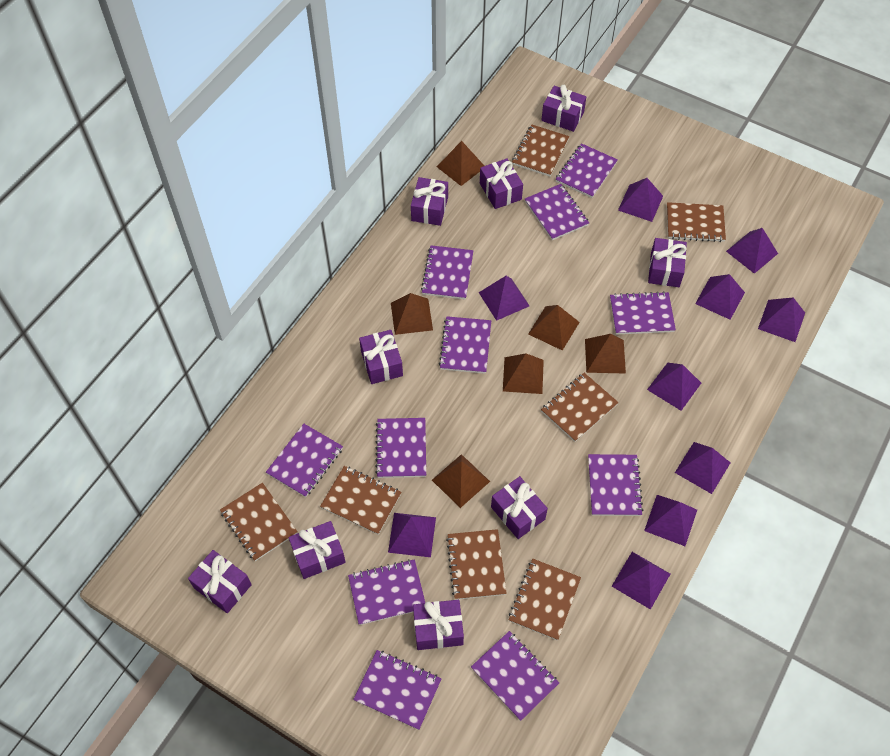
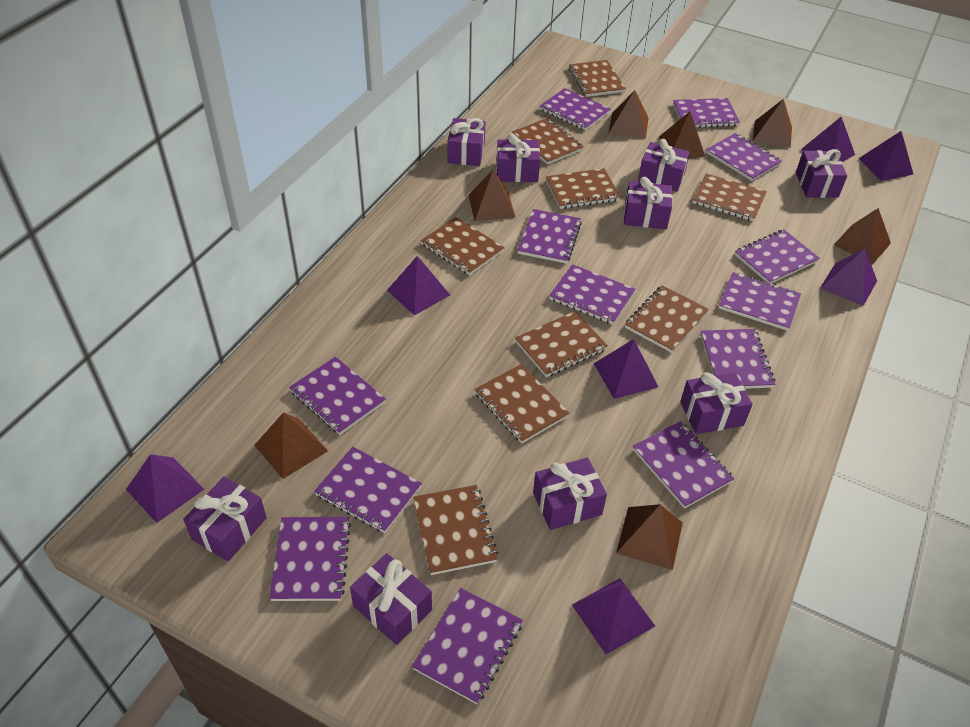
brown notebook: [220,483,298,561] [320,466,401,535] [446,529,507,600] [508,559,581,640] [512,124,569,177] [541,373,619,442] [667,202,726,242] = 7 -> [413,485,498,575] [421,217,505,275] [474,364,570,444] [512,118,584,165] [515,311,608,377] [546,168,620,209] [569,60,626,97] [625,285,709,353] [693,173,767,221] = 9
brown pyramid: [391,293,433,335] [432,454,490,508] [437,141,484,186] [503,353,544,394] [528,305,579,351] [585,334,626,374] = 6 -> [254,412,328,479] [468,170,516,221] [608,90,648,139] [616,504,683,570] [659,111,705,158] [753,99,792,148] [834,208,891,264] = 7
purple notebook: [266,424,343,497] [348,559,425,625] [353,650,442,730] [375,418,426,478] [421,245,474,300] [439,316,491,374] [471,631,559,721] [525,184,589,240] [556,143,618,198] [588,454,643,516] [610,291,676,335] = 11 -> [269,517,351,601] [289,357,386,435] [314,447,422,533] [412,588,523,704] [517,209,582,264] [540,88,611,131] [549,264,635,324] [633,421,734,509] [673,98,740,128] [701,329,776,389] [706,133,782,181] [719,272,801,331] [735,230,820,284] = 13
purple pyramid: [388,513,436,557] [479,276,529,321] [612,552,670,610] [618,178,663,222] [644,495,697,546] [647,363,701,411] [675,442,730,494] [695,274,745,320] [726,228,778,274] [758,297,805,342] = 10 -> [126,454,204,523] [387,256,450,316] [572,579,655,654] [594,339,658,399] [801,117,855,162] [820,249,877,306] [859,131,914,181] = 7

